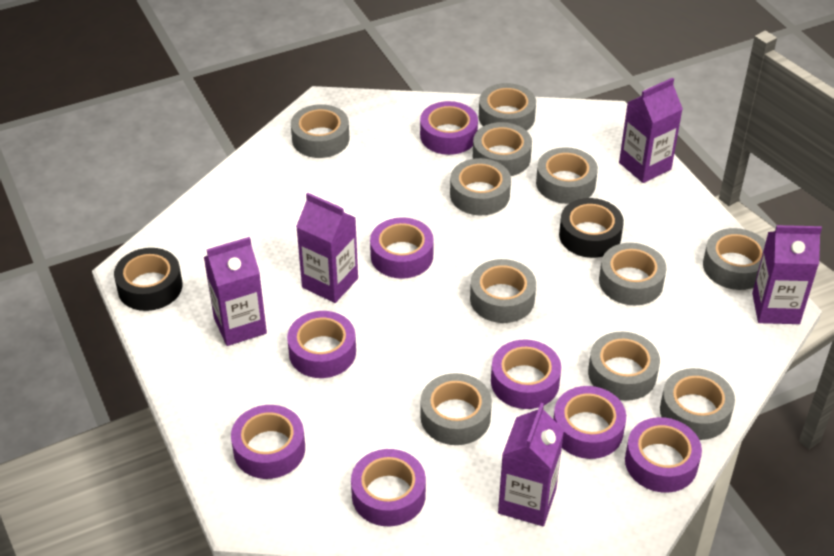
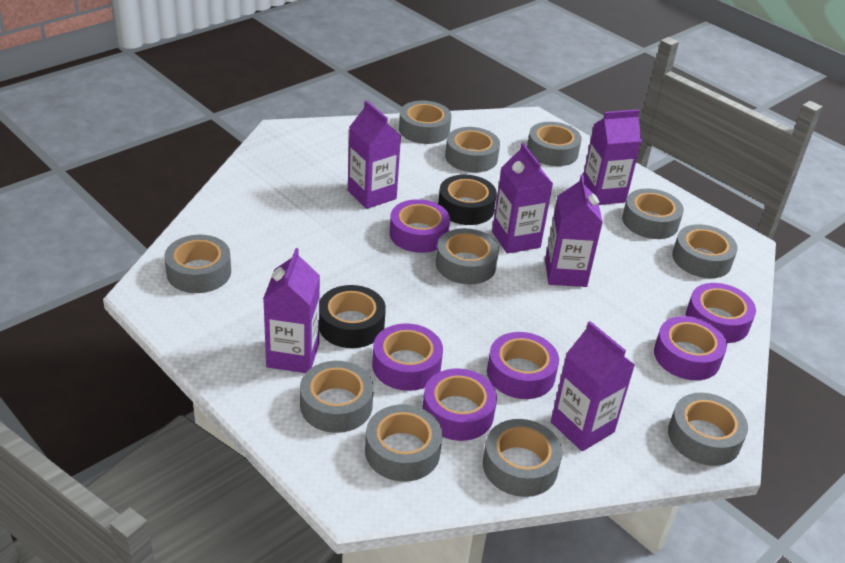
purple carton: [204,237,267,346] [296,193,358,303] [498,403,564,526] [619,77,683,183] [752,225,822,324] = 5 -> [263,248,320,373] [348,100,401,209] [492,143,553,254] [545,175,603,287] [551,321,635,451] [583,109,642,205] = 6
purple tape: [231,405,305,479] [287,311,356,378] [351,449,426,526] [370,217,434,279] [420,101,478,155] [491,340,561,409] [553,386,626,459] [625,417,702,493] = 8 -> [372,323,443,391] [389,199,450,253] [422,369,497,441] [487,332,559,399] [654,316,727,380] [685,283,756,343] = 6

